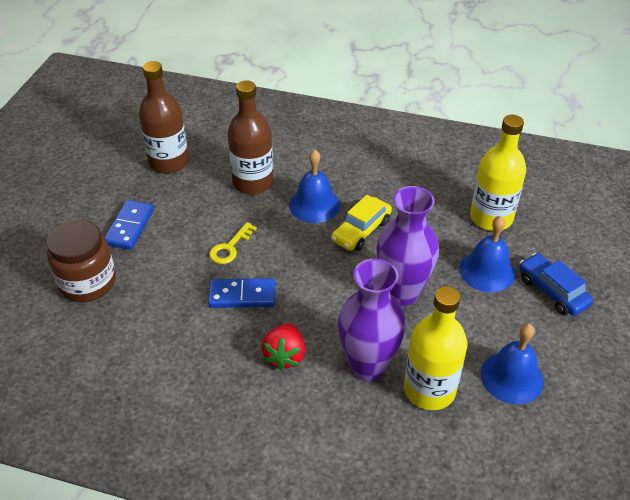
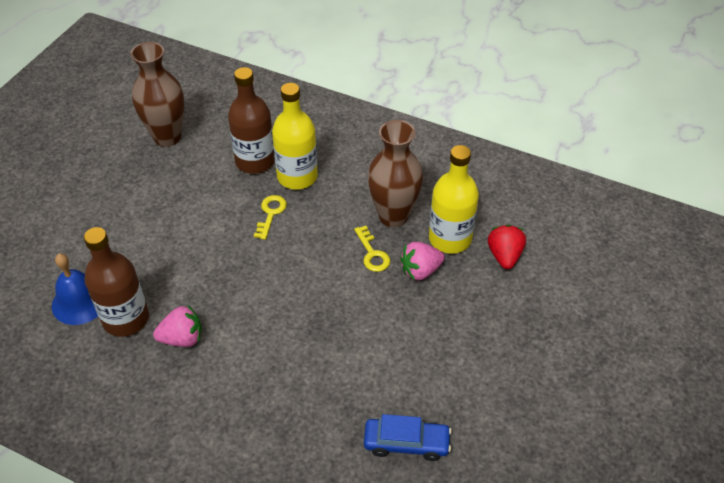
blue bell: [289,149,340,223] [459,216,515,293] [481,323,544,404] = 3 -> [52,253,98,325] = 1
blue domino: [105,200,154,250] [208,278,275,308] = 2 -> none = 0
brown jar: [47,219,116,302] = 1 -> none = 0
brown vase: none = 0 -> [131,42,184,147] [368,120,423,227] = 2
pink strawberry: none = 0 -> [153,305,202,347] [400,242,445,280] = 2
purple vase: [338,258,406,381] [376,186,439,306] = 2 -> none = 0
yellow car: [331,195,392,251] = 1 -> none = 0
yellow key: [209,222,257,264] = 1 -> [254,195,287,240] [354,226,390,272] = 2

